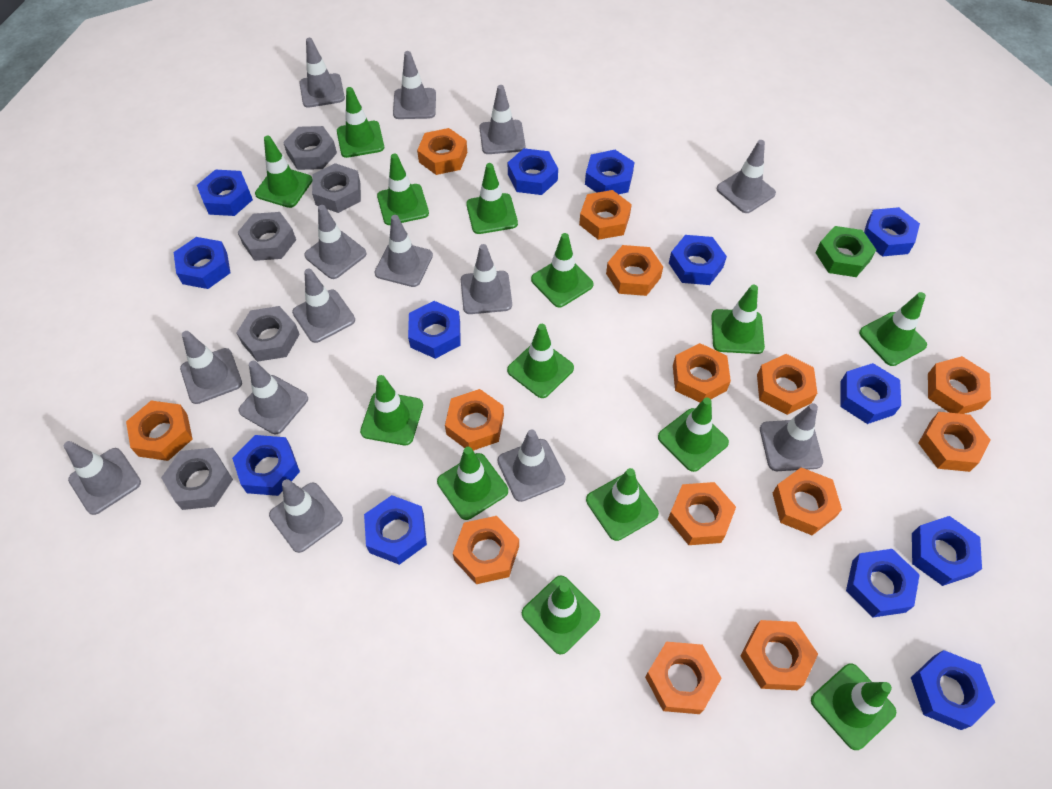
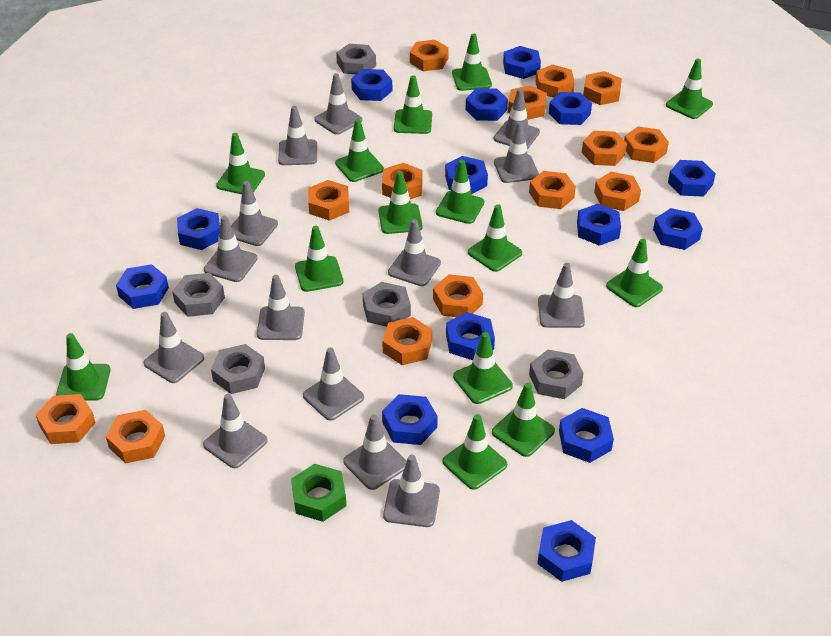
blue nut: [174,237,230,289] [197,169,253,216] [232,435,300,496] [364,495,427,565] [408,301,460,359] [507,148,558,195] [585,150,635,194] [669,235,727,285] [840,363,901,424] [846,549,920,618] [864,207,920,257] [911,650,995,730] [912,516,982,586] = 13 -> [116,264,169,309] [177,208,220,250] [351,69,392,101] [382,394,438,445] [445,156,488,194] [446,312,495,360] [465,88,508,121] [503,46,541,79] [537,520,596,582] [549,92,592,125] [559,408,614,463] [577,204,621,246] [653,208,703,250] [668,160,716,197] = 14

